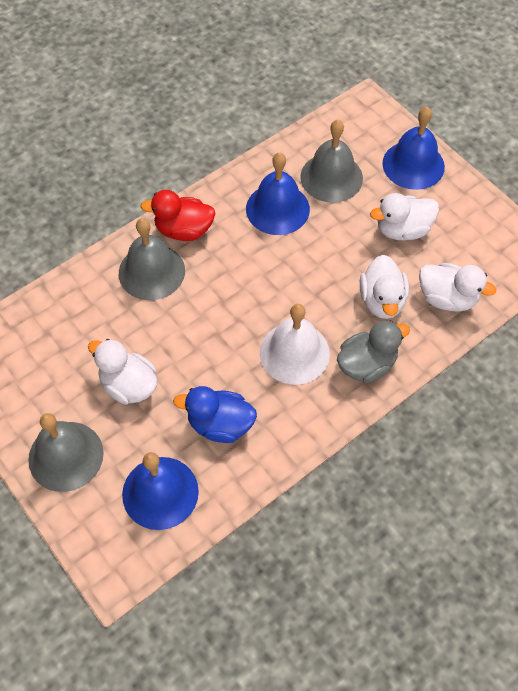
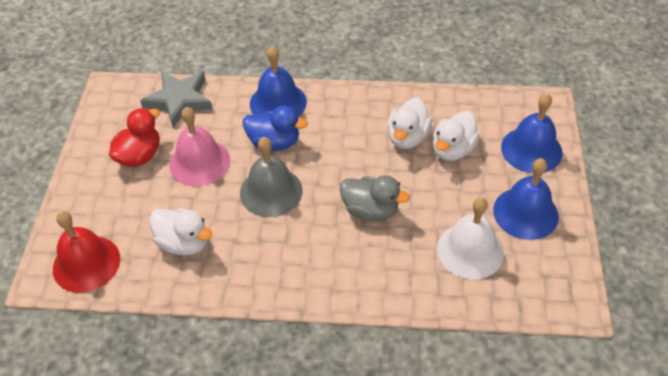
grey bell: [28,413,104,492] [119,218,185,300] [300,120,363,203] = 3 -> [240,137,302,217] = 1
grey star: none = 0 -> [140,71,213,128] = 1
pink bell: none = 0 -> [169,107,230,186] = 1
red bell: none = 0 -> [53,211,120,293] = 1
white duck: [88,339,158,405] [360,255,409,319] [370,193,439,240] [419,263,496,312] = 4 -> [149,208,212,256] [387,97,432,149] [433,111,480,161] = 3

